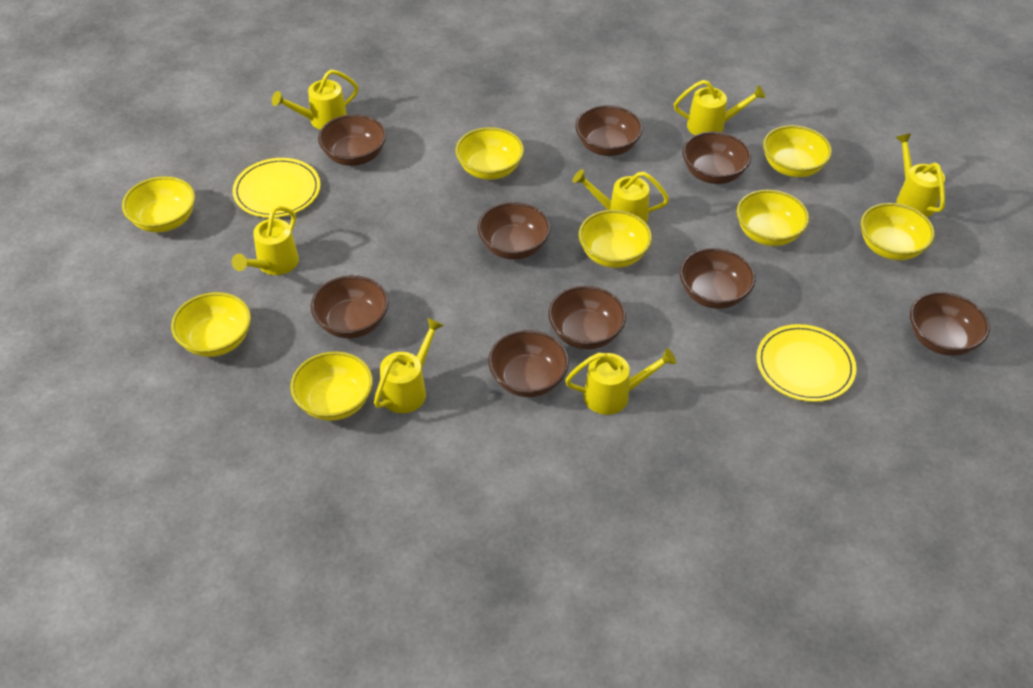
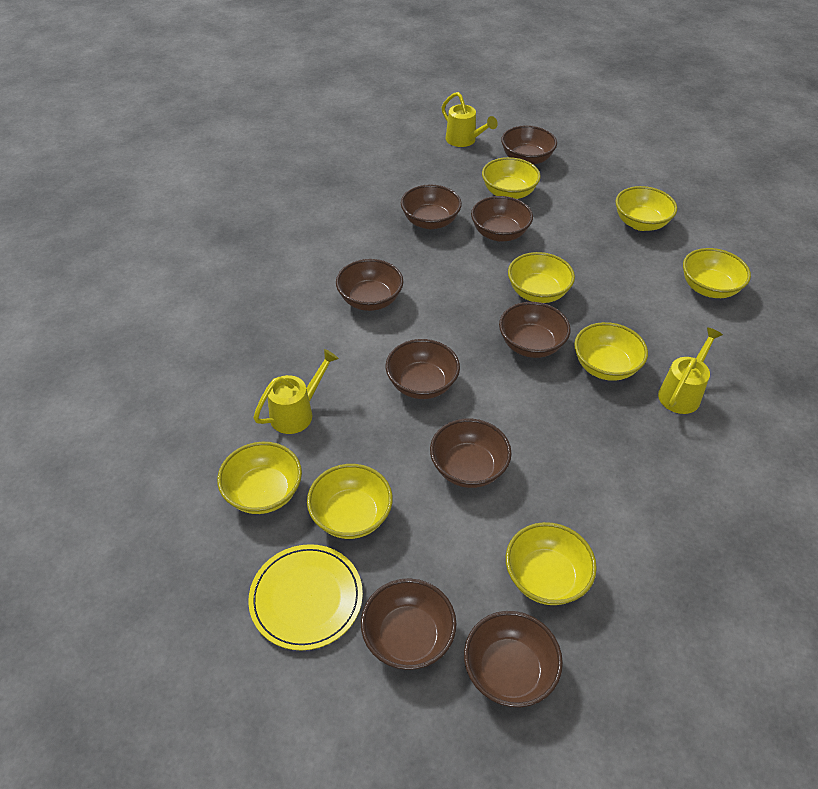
yellow plate: [232,158,320,218] [756,324,857,402] = 2 -> [248,544,363,650] = 1
yellow watering can: [232,206,299,275] [272,69,359,130] [374,318,444,413] [565,348,676,415] [572,169,669,223] [674,80,766,135] [895,133,945,217] = 7 -> [253,349,339,434] [442,92,498,147] [658,327,723,414] = 3

